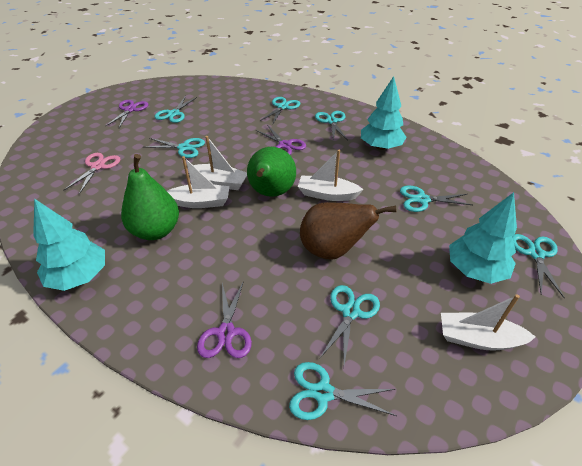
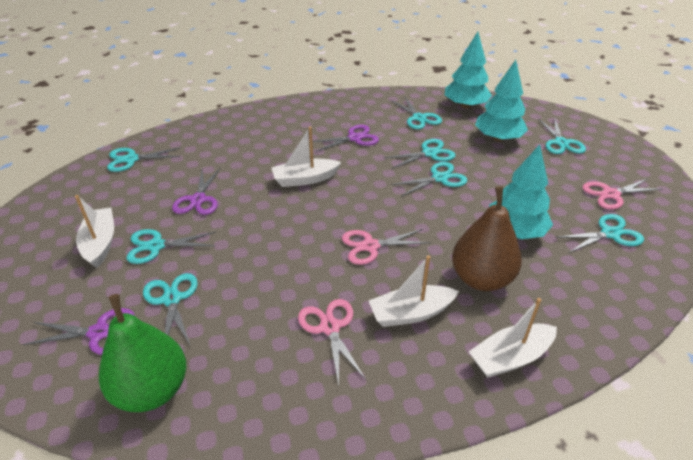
green pear: [121,154,179,240] [247,147,296,197] = 2 -> [99,294,186,412] = 1
pink scissors: [64,153,121,194] = 1 -> [298,299,366,386] [342,229,430,265] [582,178,661,210] = 3

